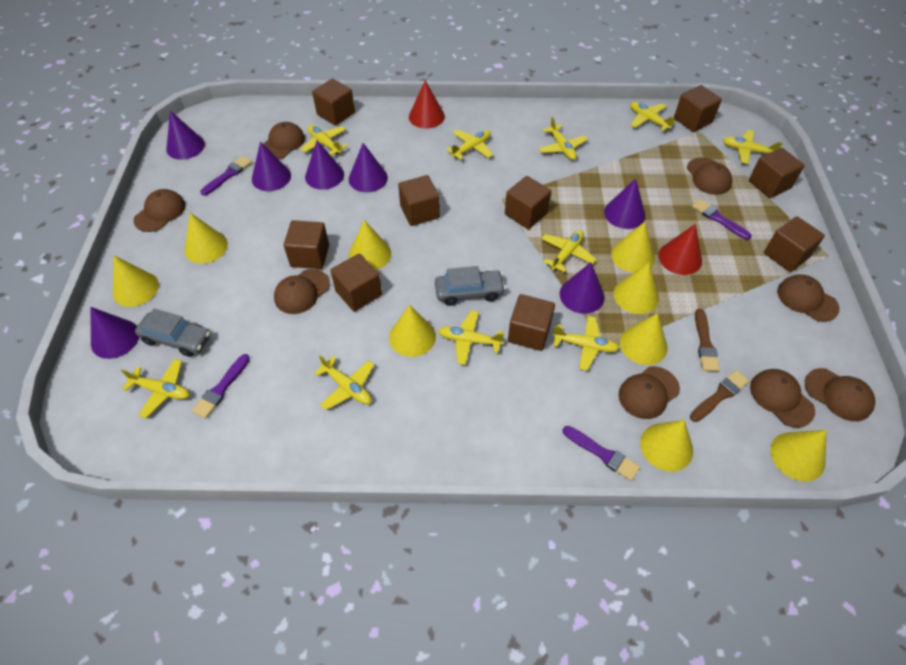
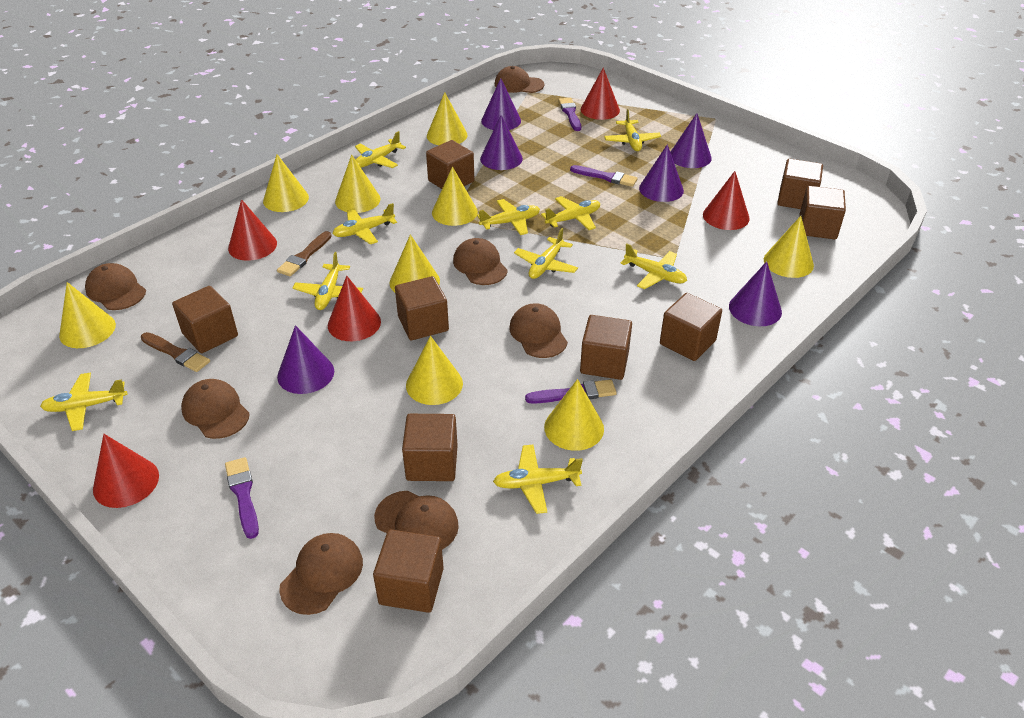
brown cap: [133,189,185,232] [264,122,305,159] [274,269,330,314] [619,366,680,419] [687,157,732,195] [750,369,815,428] [777,275,840,322] [805,368,875,421] = 8 -> [85,263,146,310] [181,379,250,439] [279,533,363,615] [374,491,459,549] [453,238,508,285] [495,66,544,93] [509,303,568,358] = 7
grey car: [135,309,210,357] [435,266,506,306] = 2 -> none = 0
purple cone: [90,307,139,359] [166,111,205,160] [252,141,291,191] [305,140,344,190] [349,143,388,192] [560,262,605,314] [604,178,645,229] = 7 -> [277,325,334,394] [480,115,523,170] [481,78,521,130] [639,144,684,202] [670,113,712,168] [729,261,782,326] = 6
red cone: [409,80,445,128] [658,224,702,275] = 2 -> [93,434,159,508] [228,199,277,261] [328,276,381,341] [581,68,620,120] [703,171,750,230] = 5

